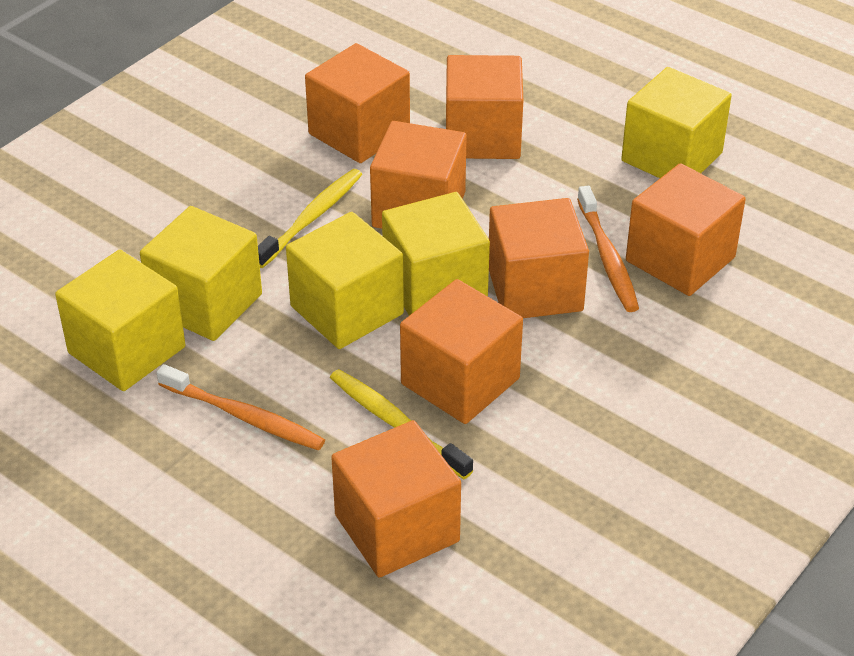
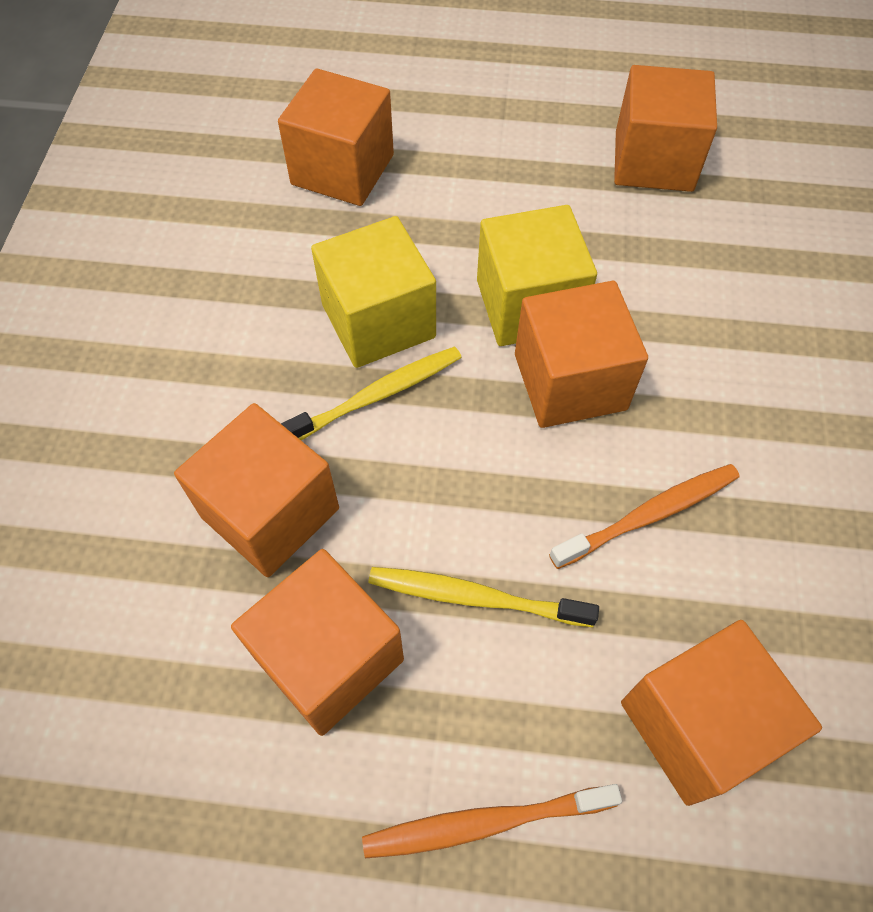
orange cube: [305,43,410,163] [331,420,461,578] [370,121,467,229] [400,279,523,424] [446,55,523,159] [489,198,589,318] [626,163,746,296] = 7 -> [174,403,339,577] [231,549,404,736] [278,68,394,206] [515,281,648,428] [614,65,717,192] [621,620,822,806] = 6
yellow cube: [55,250,185,391] [140,206,262,341] [286,212,404,349] [382,192,490,316] [621,67,732,178] = 5 -> [311,216,436,368] [477,205,597,346] = 2

